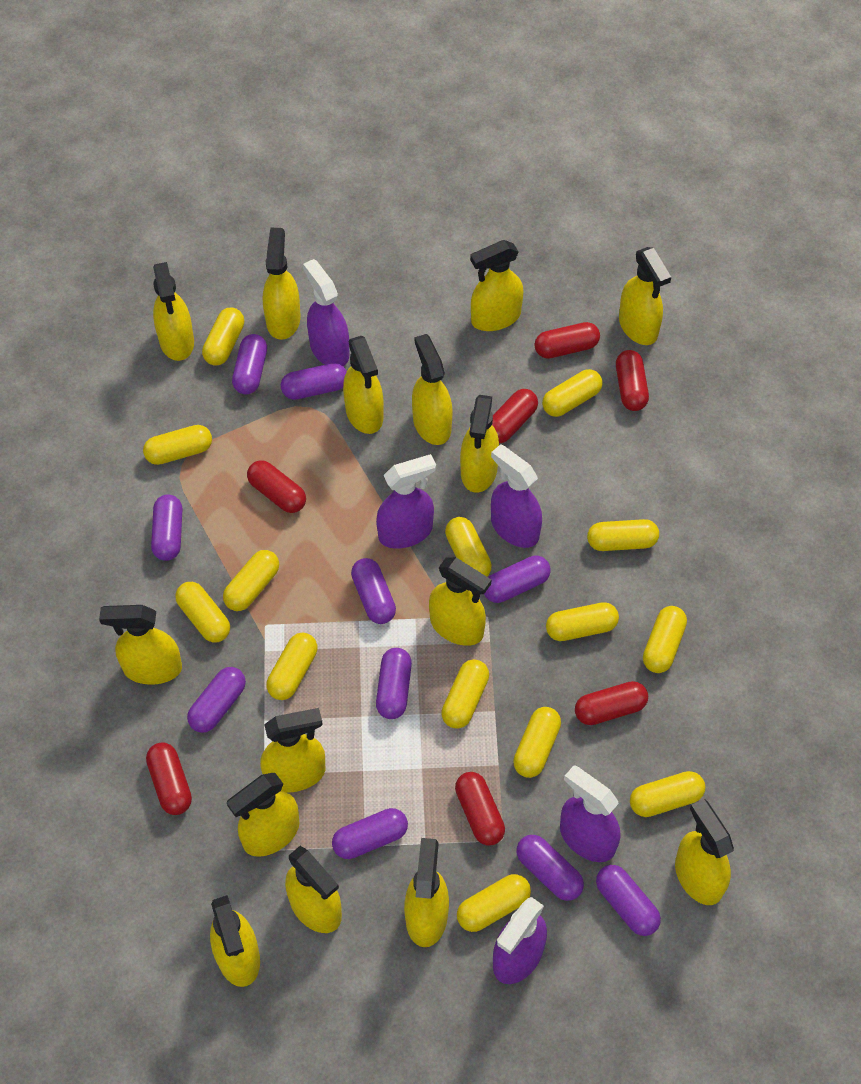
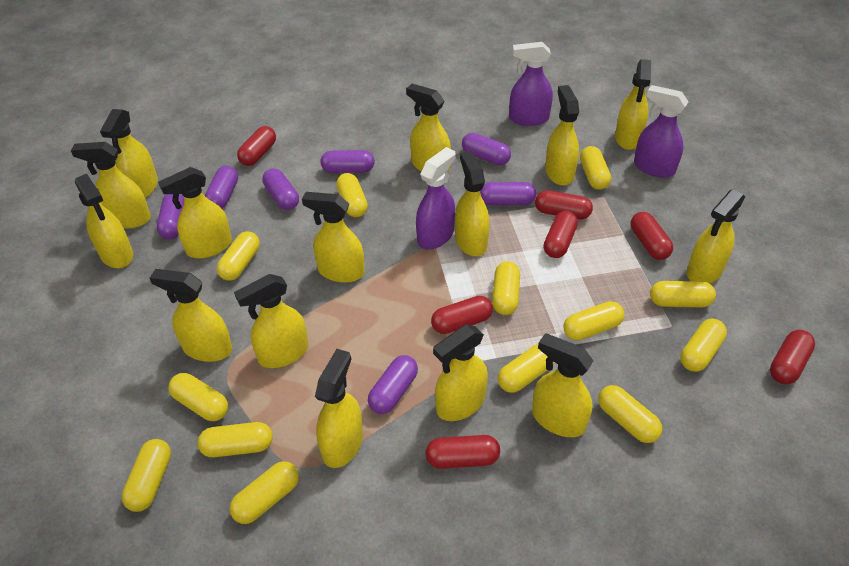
purple capsule: [151,494,183,561] [187,667,246,733] [232,334,267,395] [281,363,347,400] [332,808,408,859] [351,558,396,624] [376,648,412,719] [484,555,551,603] [516,835,584,901] [596,865,661,936] = 10 -> [157,194,184,239] [205,166,238,209] [262,168,299,210] [321,150,375,173] [368,355,418,414] [462,133,511,165] [480,182,536,205] = 7
purple spray bottle: [303,259,349,366] [376,454,436,549] [491,444,542,548] [493,897,547,984] [560,766,620,862] = 5 -> [416,147,456,250] [509,42,553,126] [634,85,688,178] = 3
yellow capsule: [143,425,212,465] [175,582,230,642] [202,307,244,366] [223,550,279,611] [266,633,317,700] [441,659,489,729] [445,517,492,576] [457,874,531,932] [513,707,561,778] [542,369,603,417] [546,602,619,641] [587,519,659,551] [630,771,705,817] [643,606,687,673] = 14 -> [121,439,171,512] [168,373,228,421] [197,422,273,457] [217,231,260,281] [229,461,299,524] [336,173,368,217] [492,261,520,315] [498,344,555,393] [563,301,625,341] [580,146,611,190] [598,385,662,443] [650,281,716,307] [680,318,727,372] = 13

